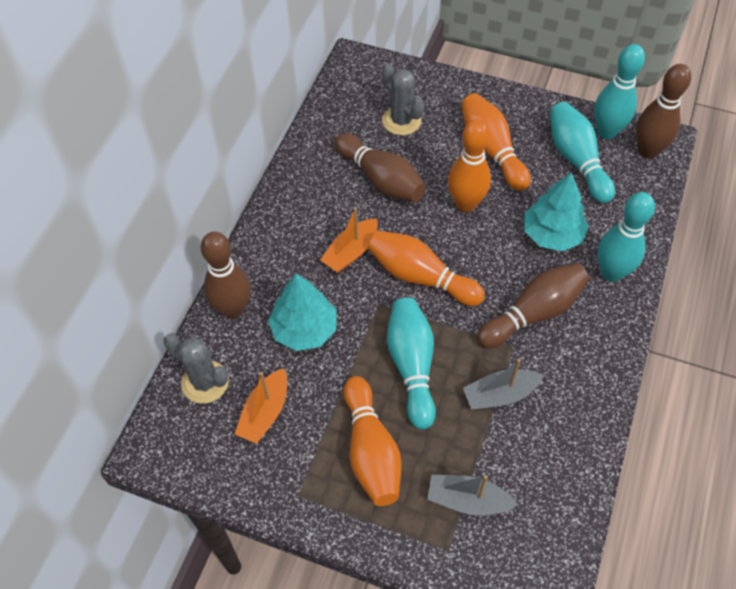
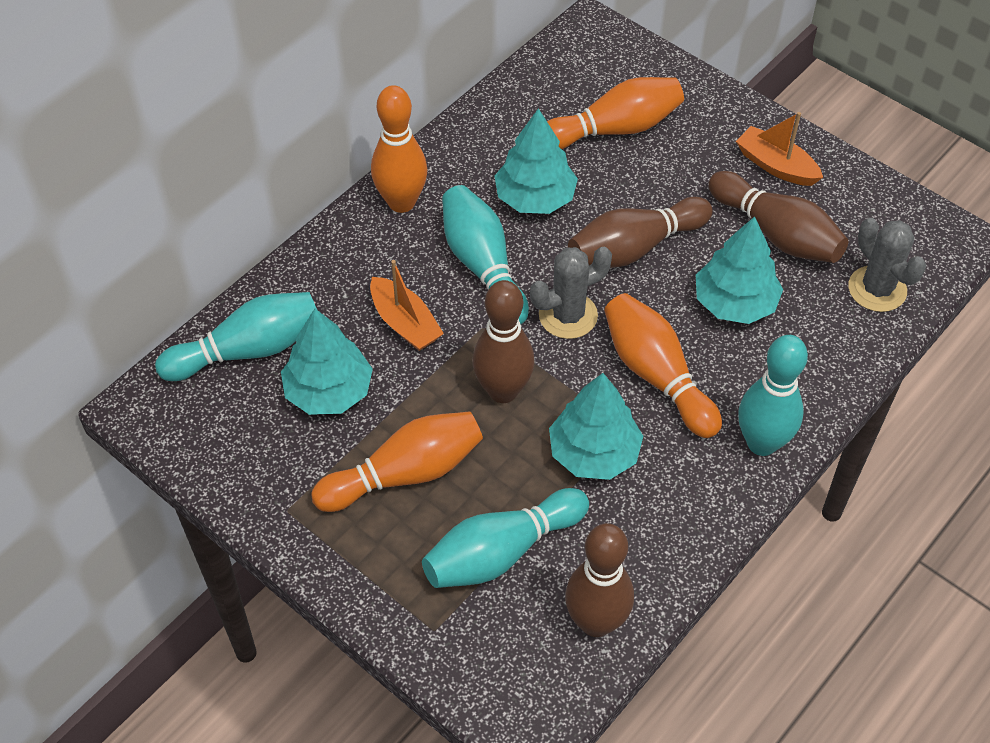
grey boat: [427,475,518,516] [463,359,544,410] = 2 -> none = 0
turquoise tree: [268,273,336,351] [524,172,589,251] = 2 -> [281,309,373,415] [495,108,578,214] [549,373,643,480] [696,216,783,324] = 4

